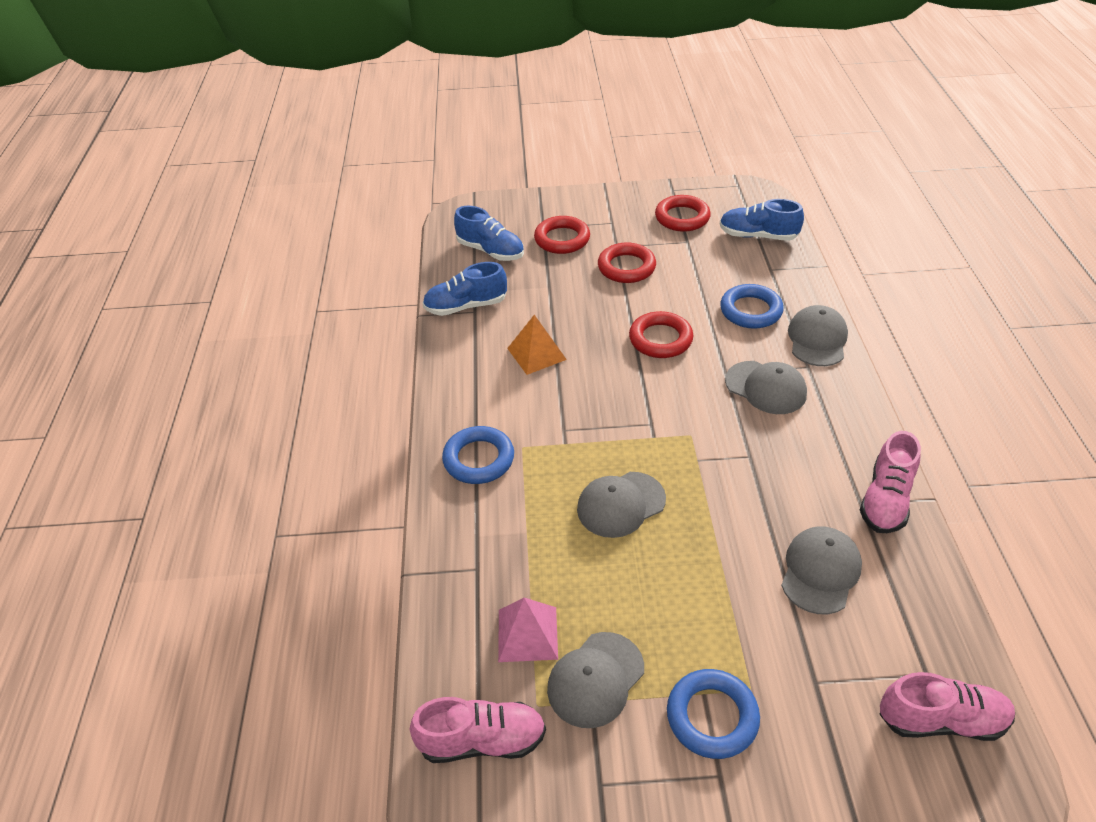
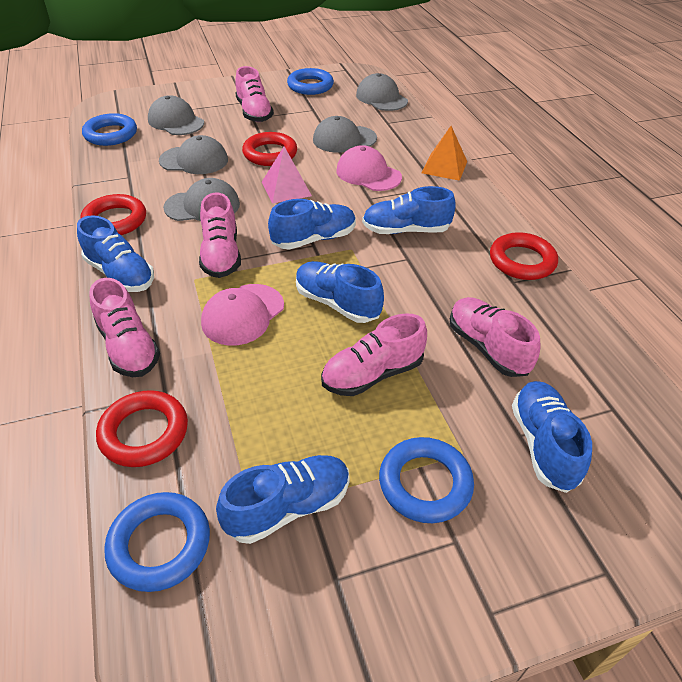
blue ring: [442,426,514,484] [667,669,760,759] [720,284,784,329] = 3 -> [82,113,137,146] [104,492,210,592] [287,68,334,95] [379,437,474,523] = 4
blue shoe: [423,262,507,316] [454,206,524,261] [720,199,804,241] = 3 -> [77,215,154,292] [216,455,350,544] [268,199,356,249] [296,261,384,323] [362,186,456,234] [512,381,592,493] = 6
pink cap: none = 0 -> [201,284,284,346] [336,145,402,191] = 2
pink shoe: [410,697,546,763] [860,431,921,533] [879,672,1015,741] = 3 -> [89,278,160,377] [199,192,241,278] [235,66,274,122] [321,313,427,396] [450,297,540,377] = 5

